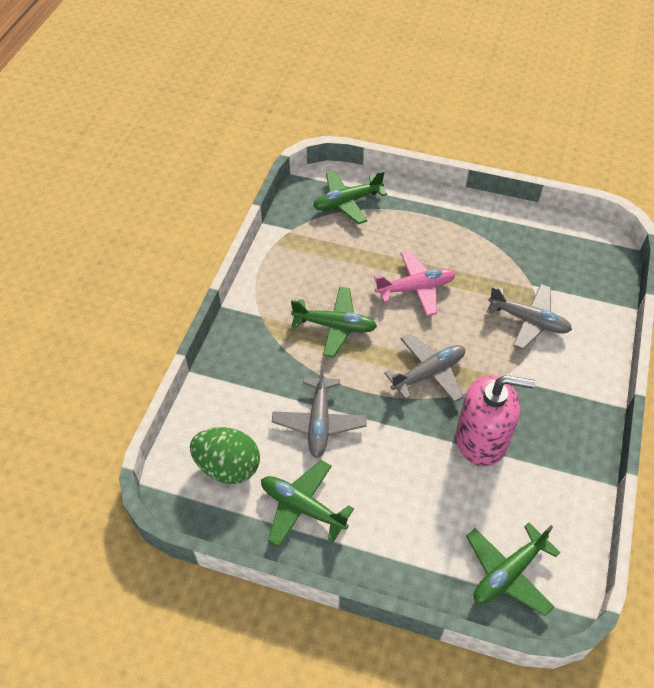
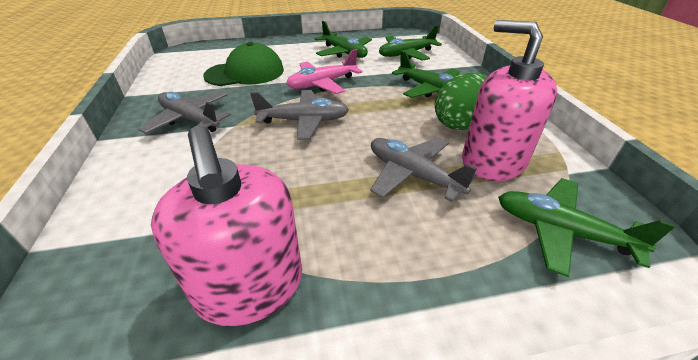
green cap: none = 0 -> [203,42,284,86] = 1
pink soap dispenser: [456,375,535,467] = 1 -> [151,126,302,326] [462,20,558,181] = 2

